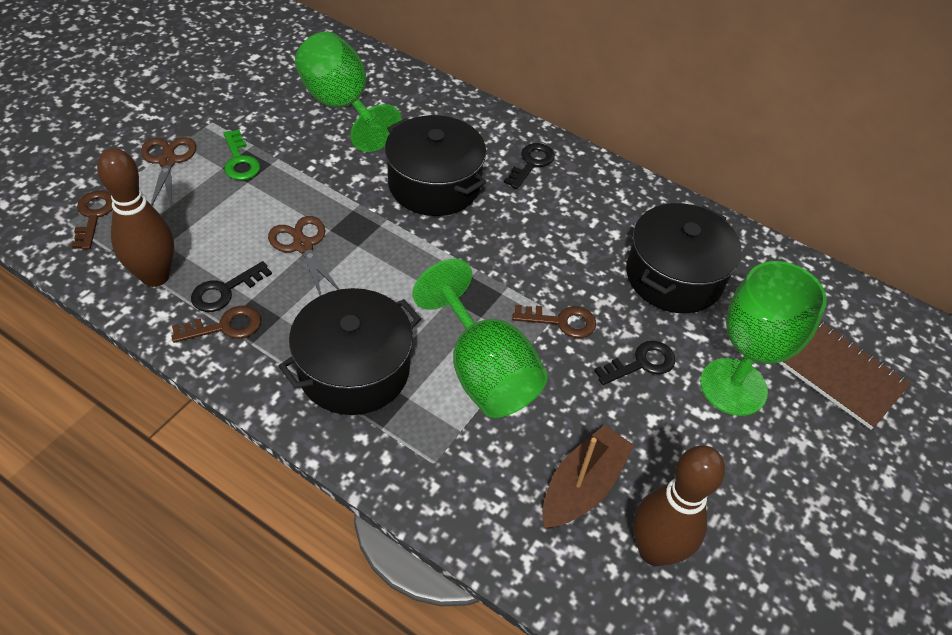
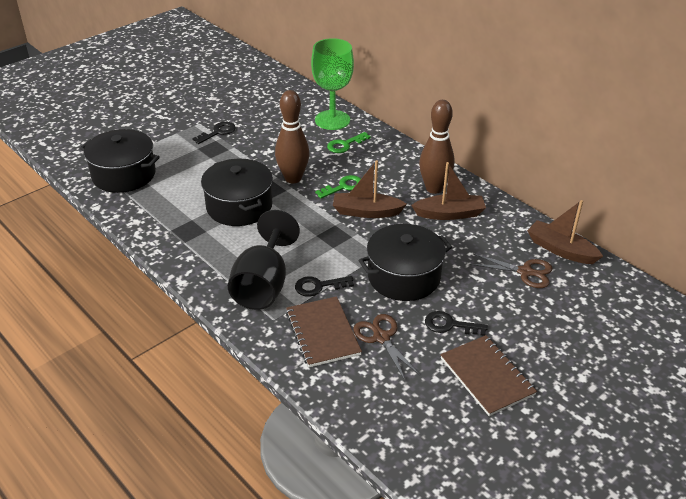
black goblet: none = 0 -> [228,210,300,310] = 1
brown boat: [542,425,634,529] = 1 -> [333,160,407,218] [411,162,486,220] [527,200,603,264] = 3
brown key: [71,190,113,250] [172,306,261,343] [512,305,596,338] = 3 -> none = 0
brown notebook: [779,321,911,430] = 1 -> [286,296,362,367] [440,335,537,416] = 2
green goblet: [295,32,402,152] [412,259,548,418] [700,261,827,416] = 3 -> [311,38,354,130] = 1
green key: [223,130,260,180] = 1 -> [315,175,361,199] [327,132,371,153] = 2

